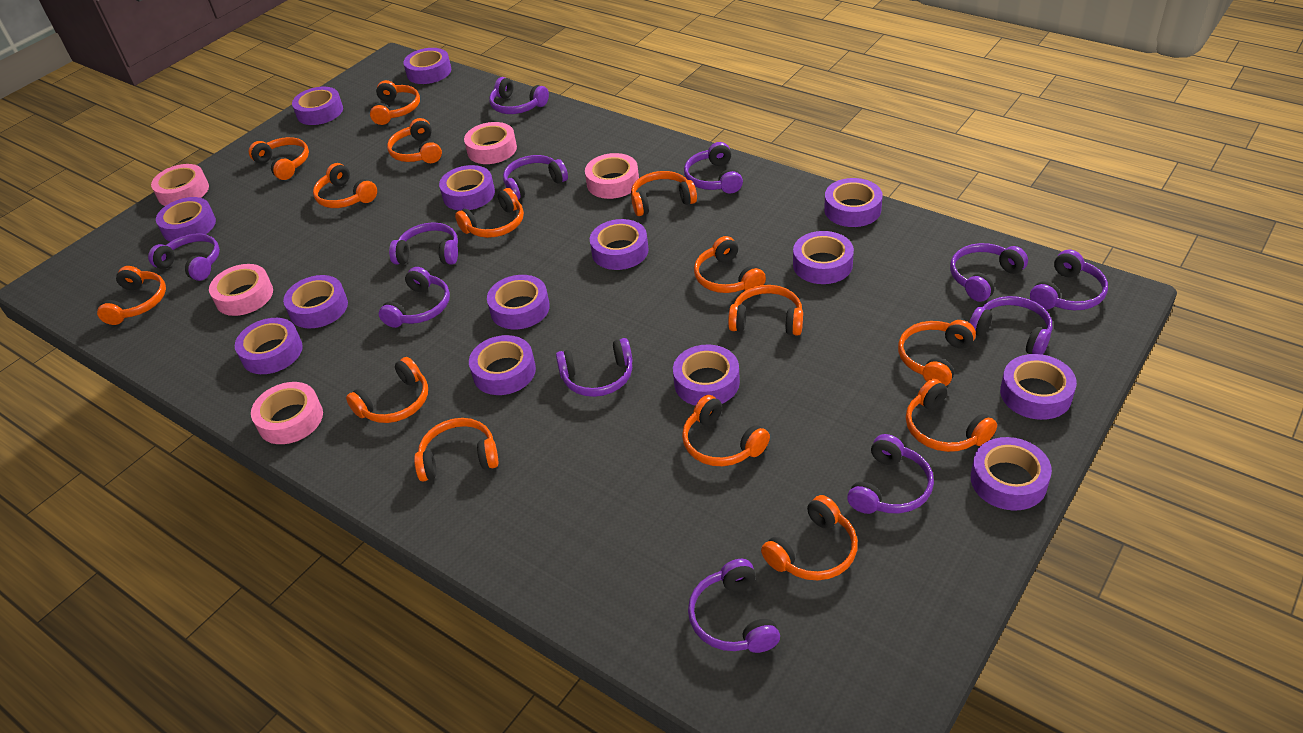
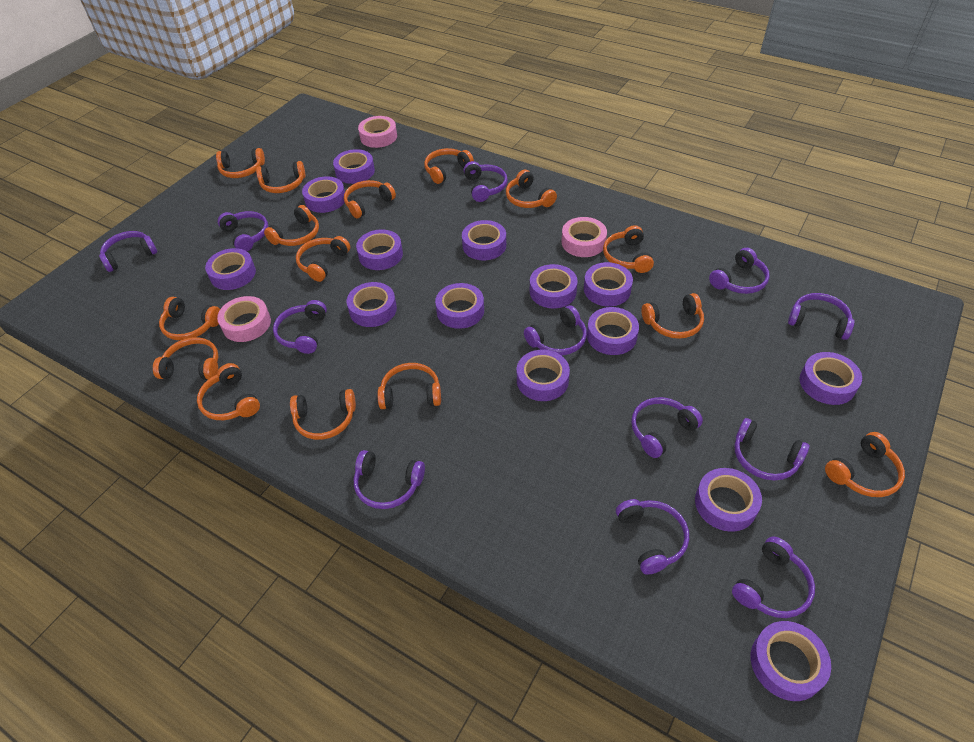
pink tape: [151,164,209,206] [209,264,273,316] [251,382,323,444] [464,122,517,164] [585,153,639,199] = 5 -> [217,296,271,342] [358,116,397,148] [562,217,607,257] = 3

